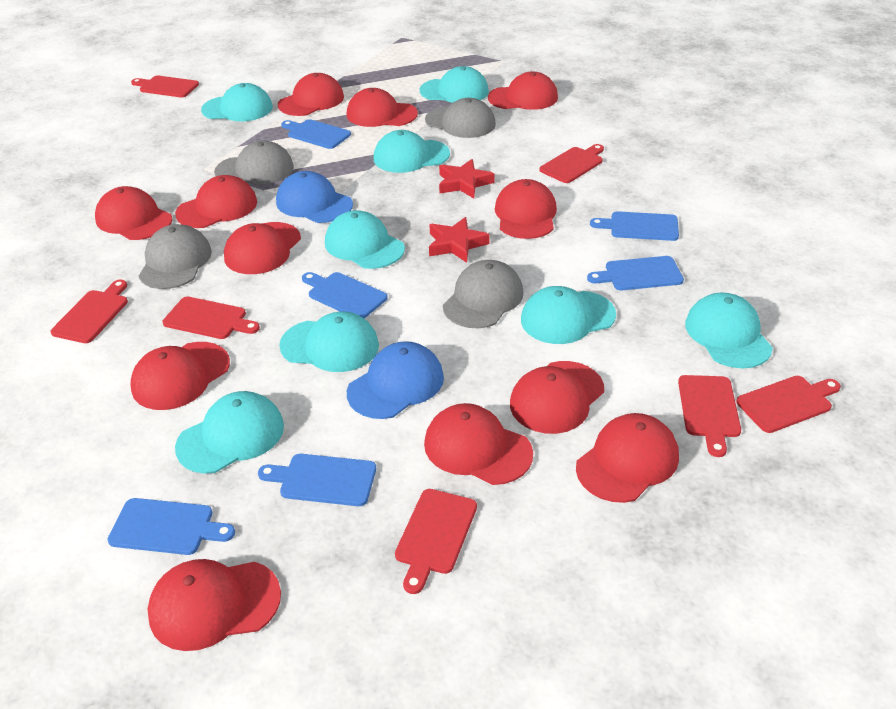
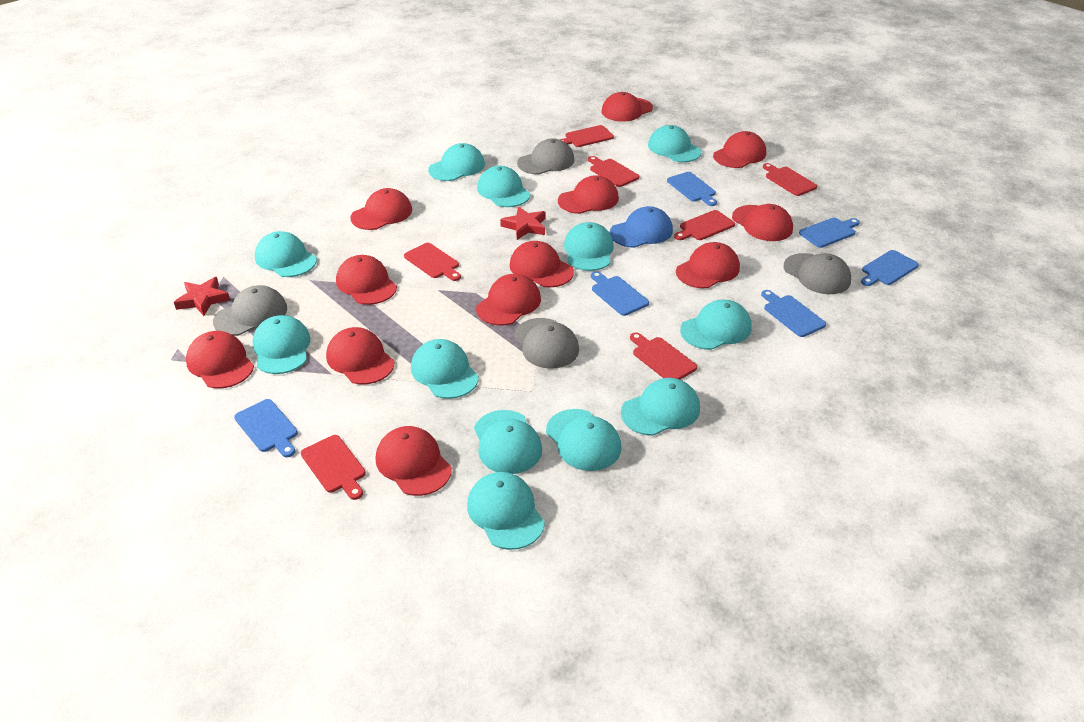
blue cap: [276,171,353,223] [347,341,444,419] = 2 -> [609,206,673,248] = 1
turquoise cap: [175,391,284,474] [201,83,273,122] [279,311,379,372] [325,210,405,269] [374,130,450,173] [420,66,489,103] [521,286,616,344] [685,292,773,368] = 8 -> [252,315,311,374] [255,231,317,277] [411,339,479,399] [428,143,485,181] [467,472,545,550] [474,410,542,474] [477,166,530,207] [546,409,621,471] [564,222,614,271] [621,378,700,436] [648,125,702,162] [680,299,752,350] = 12

